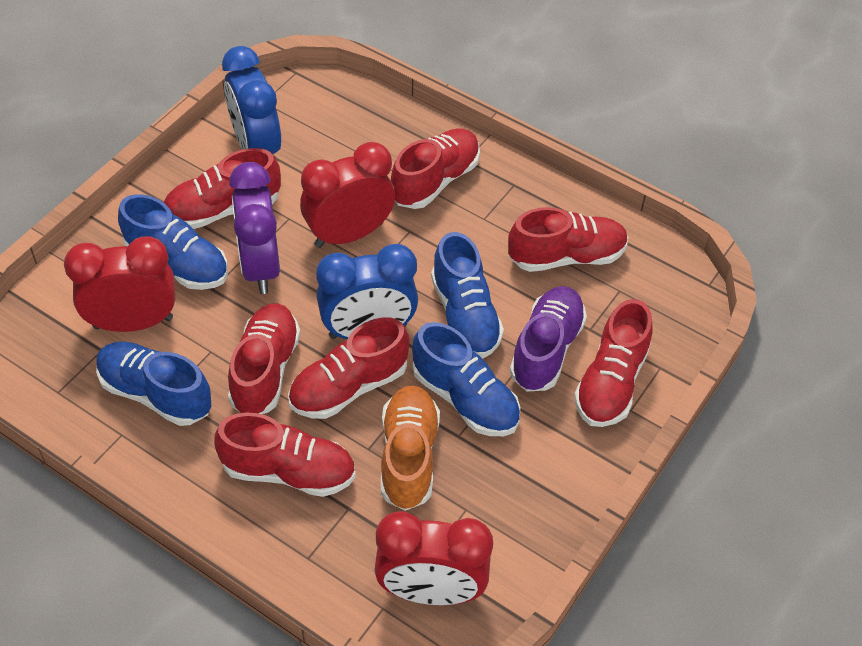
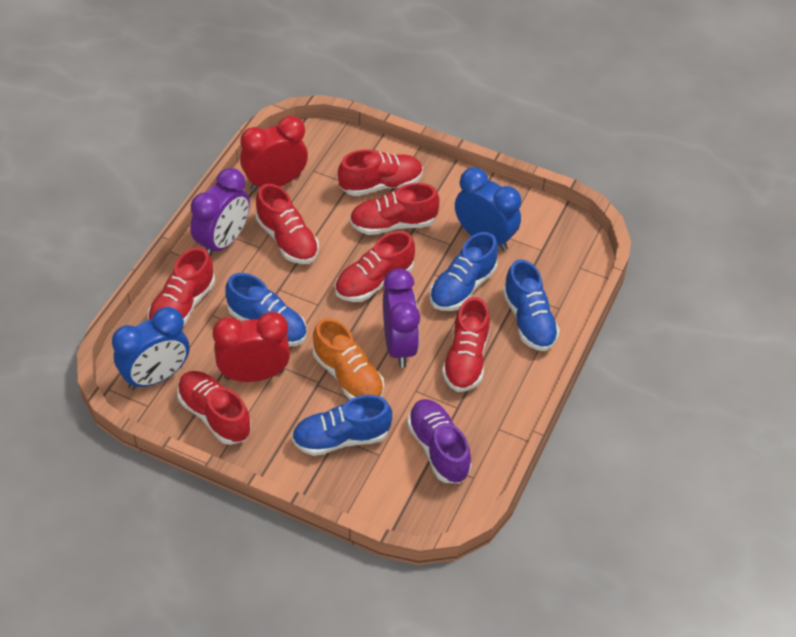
purple clock: [229,162,280,294] = 1 -> [190,168,250,256] [383,268,420,367] = 2
red clock: [64,236,176,332] [300,142,395,248] [374,511,493,605] = 3 -> [213,312,290,382] [240,116,308,191] = 2

